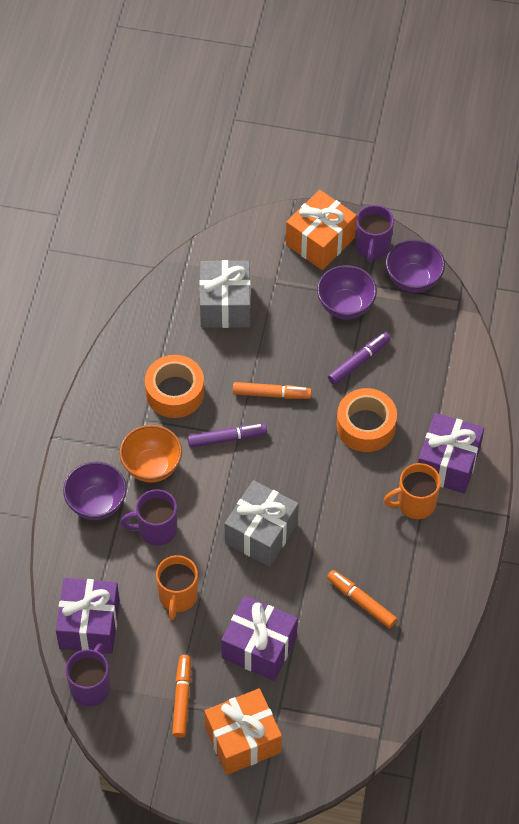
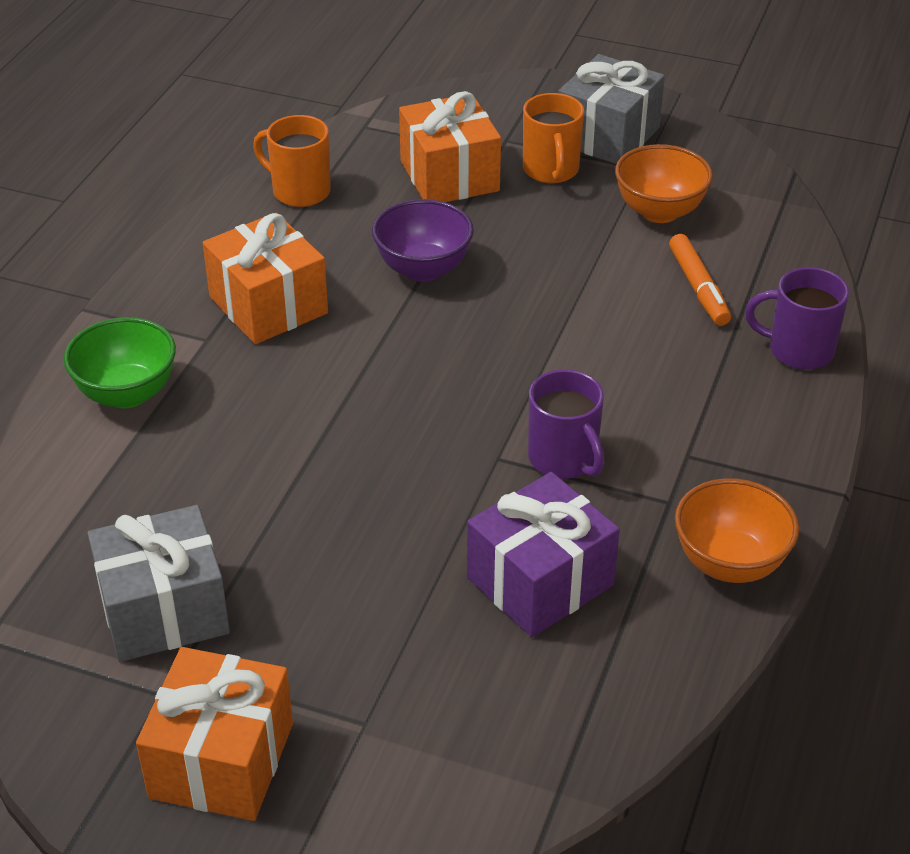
green bowl: none = 0 -> [64,317,176,409] = 1
orange bowl: [119,425,182,483] = 1 -> [615,144,713,223] [675,478,799,583] = 2
orange gift: [204,688,282,775] [286,190,357,270] = 2 -> [136,647,293,821] [203,213,328,344] [399,91,501,202] = 3
orange marker: [172,655,191,738] [233,382,312,399] [327,570,397,628] = 3 -> [669,234,731,326] = 1
orange tape: [145,355,204,418] [336,388,397,452] = 2 -> none = 0
purple bowl: [63,462,127,520] [317,265,377,319] [386,239,445,293] = 3 -> [372,199,474,282] = 1
purple gift: [56,578,120,654] [221,596,298,681] [418,413,484,494] = 3 -> [467,472,620,637] = 1
purple marker: [187,424,267,448] [328,332,390,385] = 2 -> none = 0
purple mug: [66,643,110,707] [120,489,177,546] [355,205,394,263] = 3 -> [528,369,604,479] [745,267,849,370] = 2

